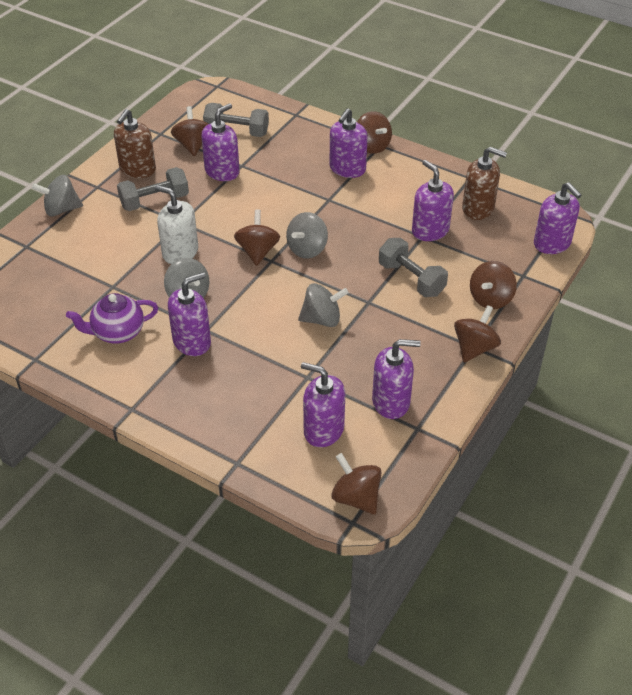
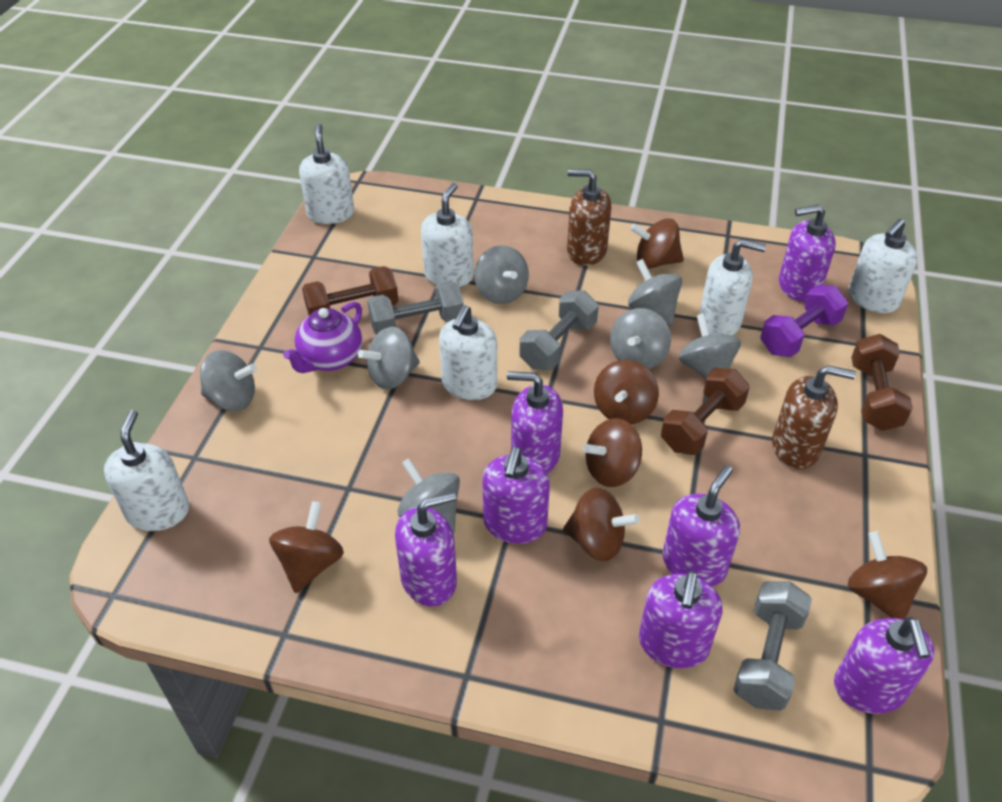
brown dumbbell: none = 0 -> [302,266,398,316] [661,368,750,455] [851,334,913,431] = 3
grey spinning top: [32,175,83,216] [164,258,209,298] [286,212,328,259] [298,283,349,327] = 4 -> [200,350,257,411] [358,327,420,390] [397,458,460,534] [474,245,529,304] [610,308,671,369] [628,259,682,325] [679,314,741,379] = 7
purple dumbbell: none = 0 -> [760,285,848,357] = 1
white soap dispenser: [154,185,198,264] = 1 -> [104,410,189,531] [299,124,354,224] [421,183,474,287] [439,305,497,400] [699,239,766,336] [849,219,918,313] = 6

